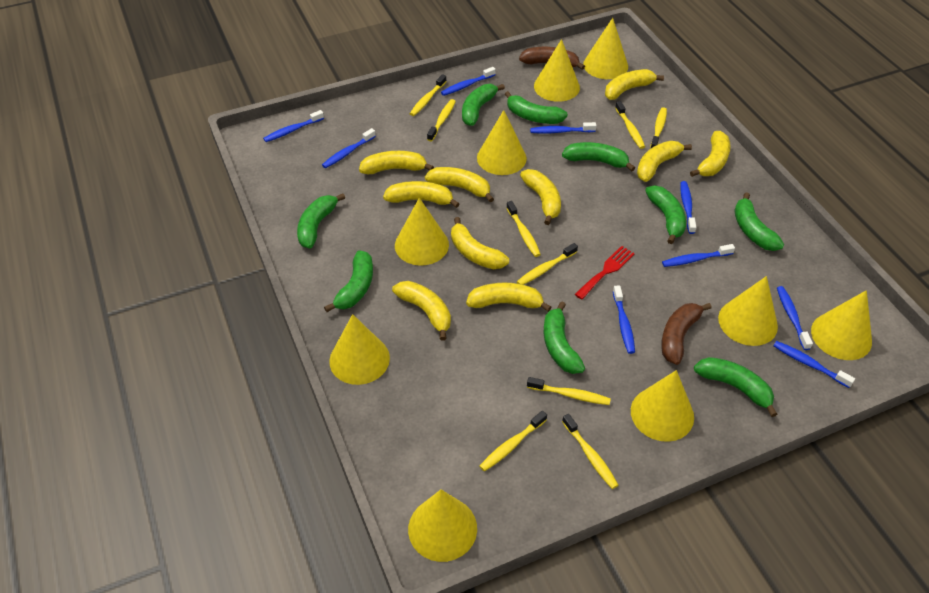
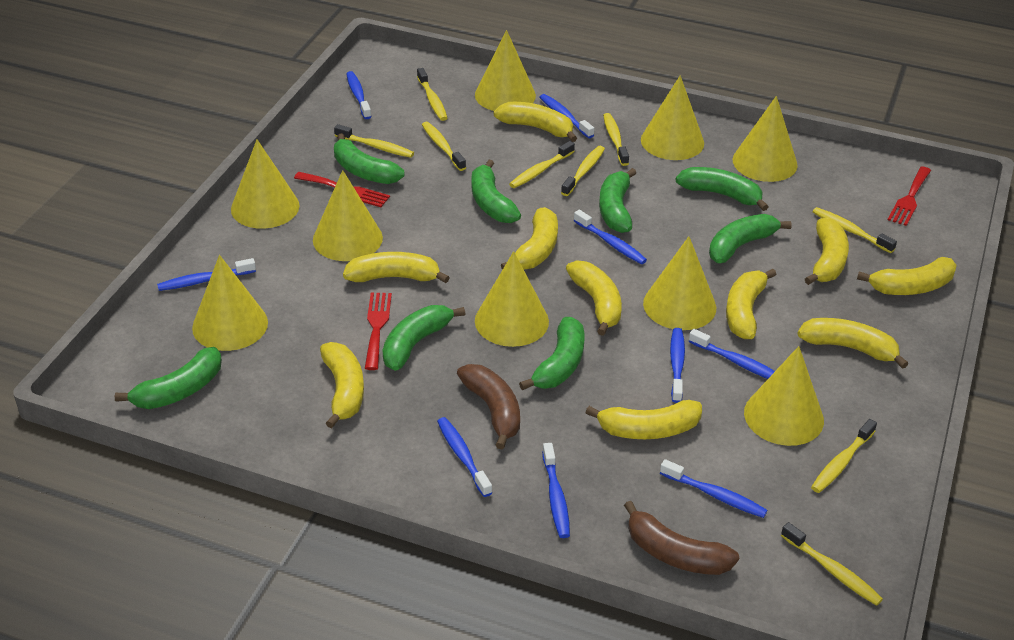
green banana: [297,193,345,248] [324,250,373,312] [462,84,505,126] [505,91,568,124] [544,301,585,374] [562,142,635,171] [645,185,686,244] [694,357,777,417] [734,192,784,251] = 9 -> [115,347,222,409] [334,133,404,184] [382,305,465,371] [471,160,521,223] [519,317,584,390] [599,168,636,233] [675,167,768,211] [709,214,792,263] = 8
red fork: [575,246,635,300] = 1 -> [294,172,390,207] [365,293,392,370] [888,166,931,226] = 3

